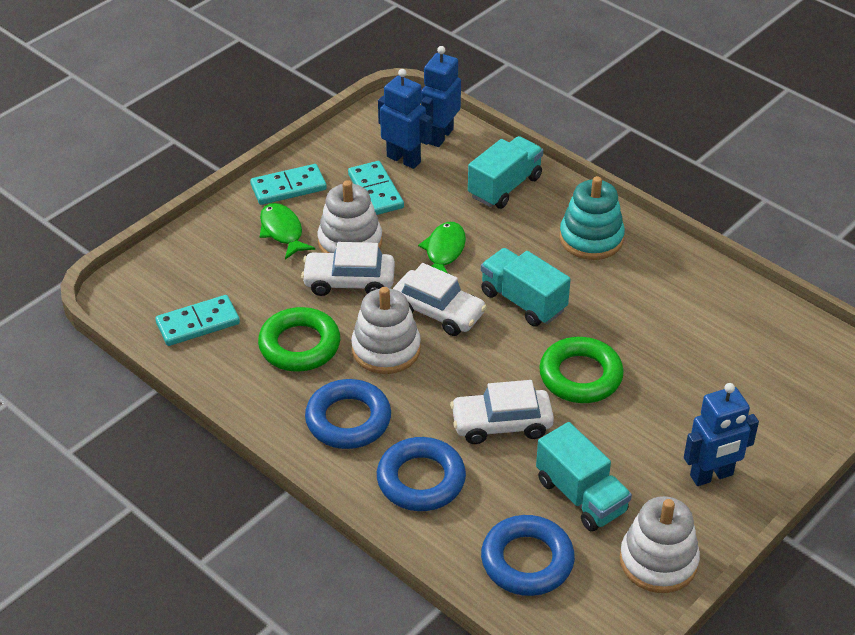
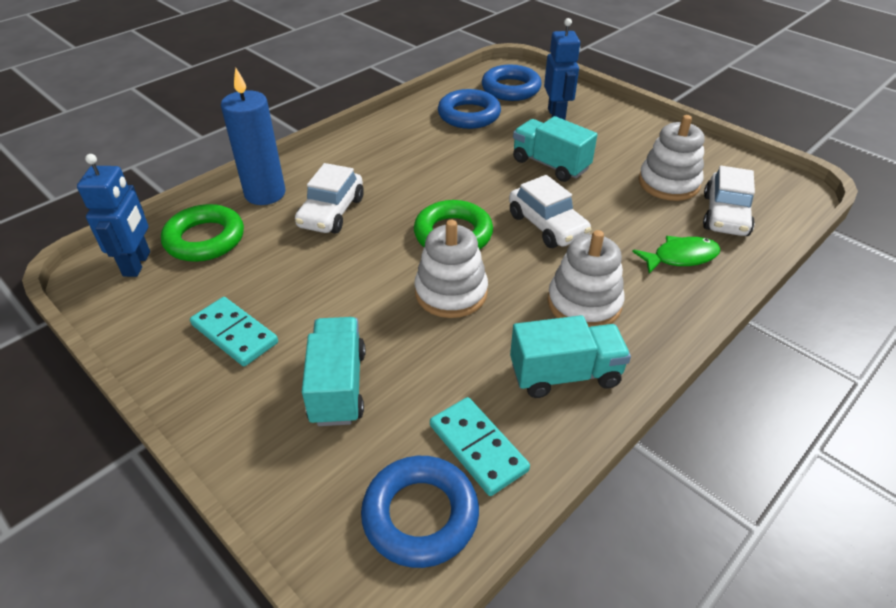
blue candle: none = 0 -> [221,68,285,205] = 1
blue robot: [378,69,432,169] [421,46,461,147] [684,383,759,486] = 3 -> [77,154,150,277] [544,18,580,120] = 2
green fish: [260,203,315,259] [418,222,466,273] = 2 -> [632,236,721,274] = 1
turquoise domino: [155,295,240,346] [250,164,327,205] [348,161,404,215] = 3 -> [190,297,278,366] [430,397,530,496] = 2
turquoise stacking toy: [560,176,625,260] = 1 -> none = 0

